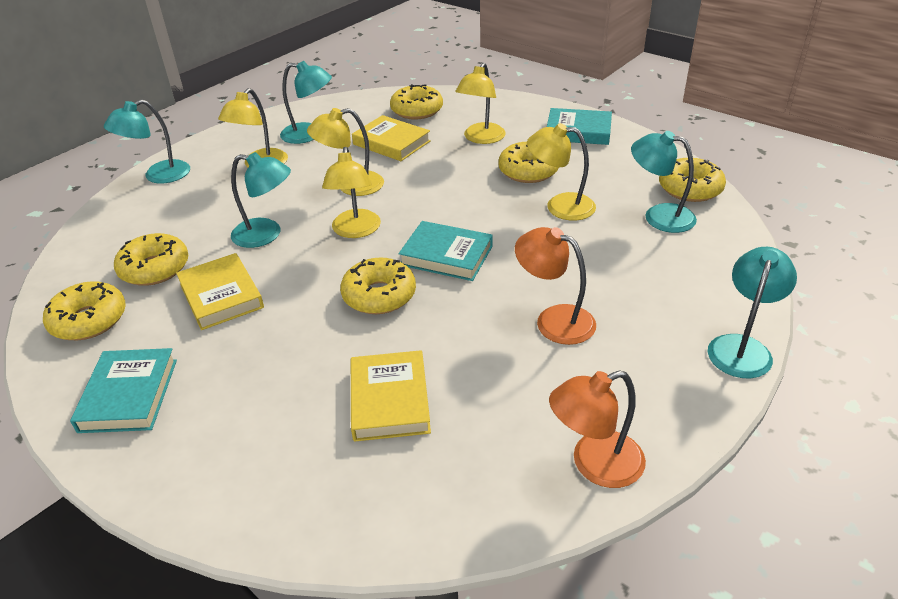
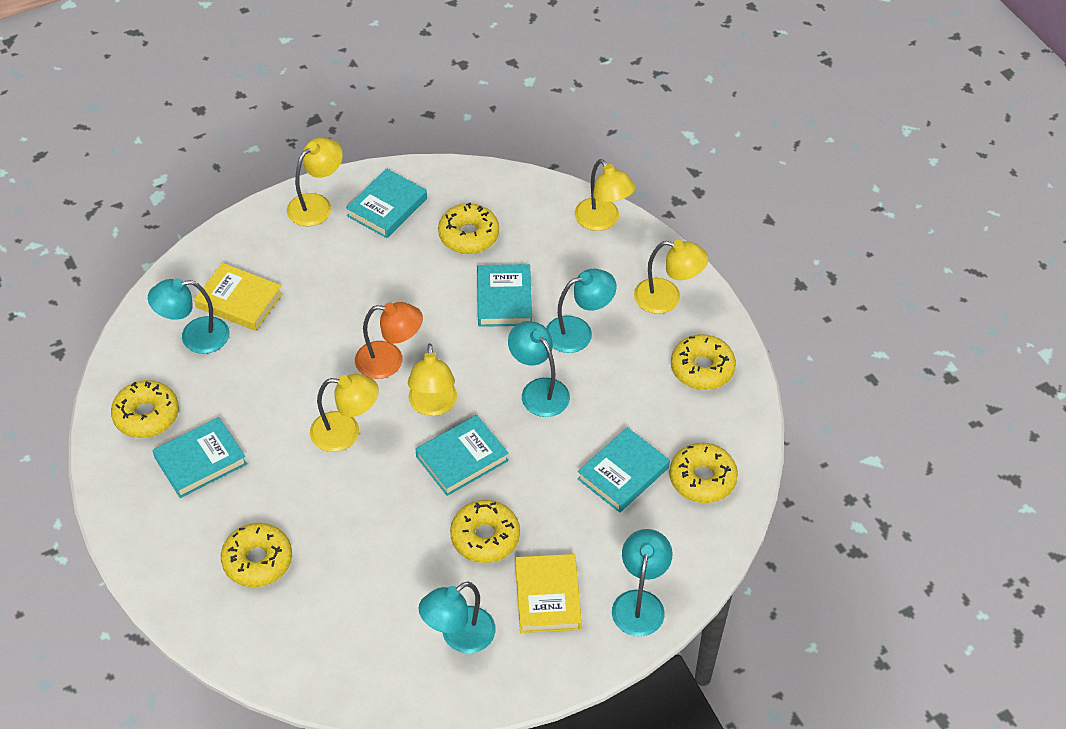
orange lamp: [515,227,596,345] [549,370,646,488] = 2 -> [355,302,423,379] = 1
turquoise book: [70,348,177,433] [399,221,493,281] [547,108,612,145] = 3 -> [152,417,247,498] [346,169,427,238] [416,415,509,496] [477,264,532,327] [577,427,670,513] = 5
yellow book: [176,253,264,330] [351,350,431,442] [352,115,431,161] = 3 -> [194,263,283,331] [515,554,582,633] = 2

